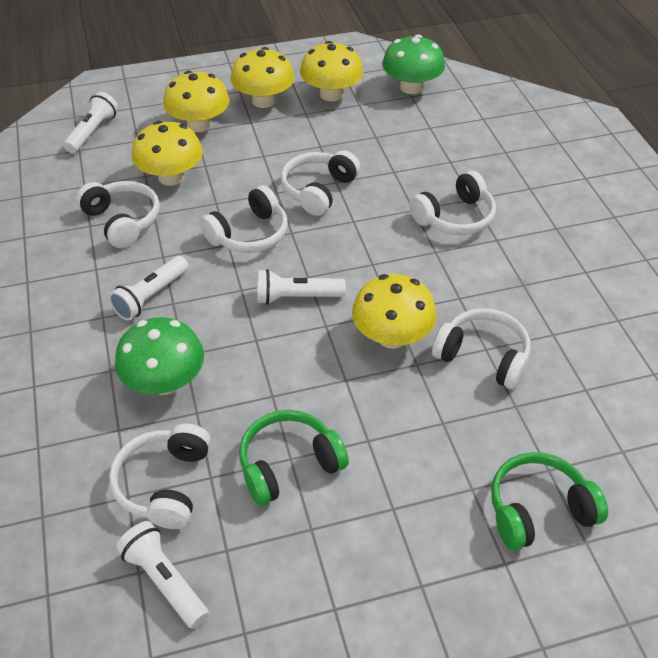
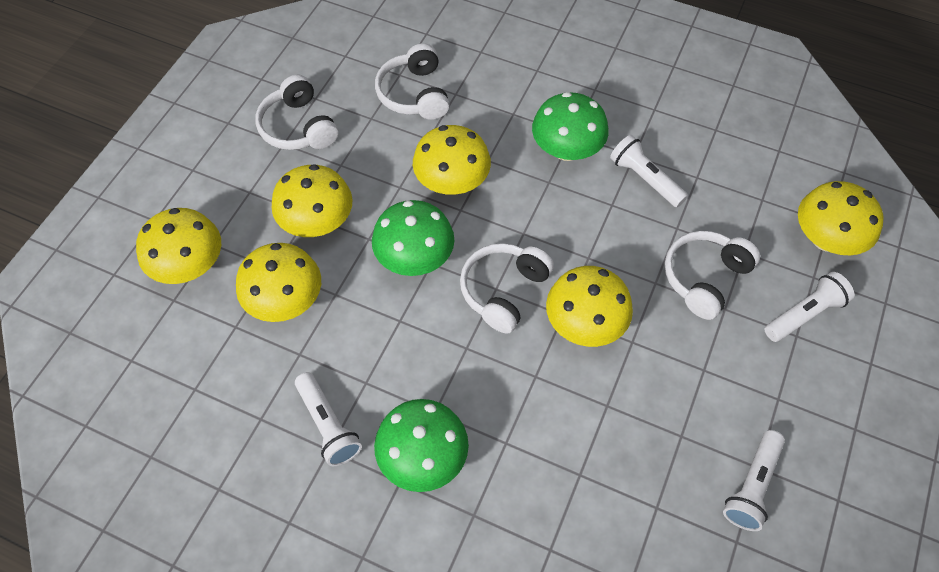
green headphones: [239,410,349,506] [491,452,608,550] = 2 -> none = 0
green mushroom: [115,317,204,395] [382,34,445,94] = 2 -> [372,200,454,276] [374,399,469,492] [532,92,609,161] = 3
white headphones: [76,181,160,248] [109,423,211,529] [200,185,288,253] [281,150,360,216] [409,171,496,235] [432,308,531,390] = 6 -> [255,74,338,150] [375,43,450,120] [460,243,554,334] [665,231,760,320] = 4
yellow mushroom: [132,121,203,186] [163,71,230,132] [231,47,295,108] [300,41,363,101] [352,274,437,349] = 5 -> [136,208,221,284] [236,243,321,322] [271,164,353,237] [413,125,491,195] [546,266,633,347] [798,181,884,255] = 6

